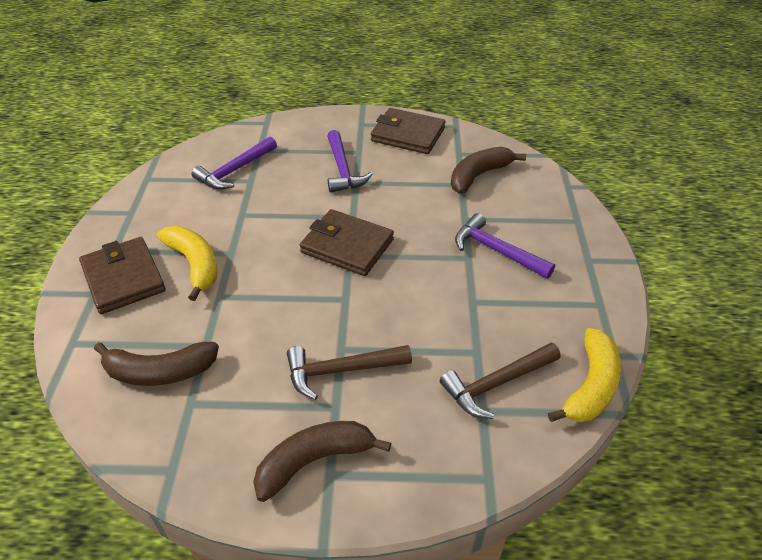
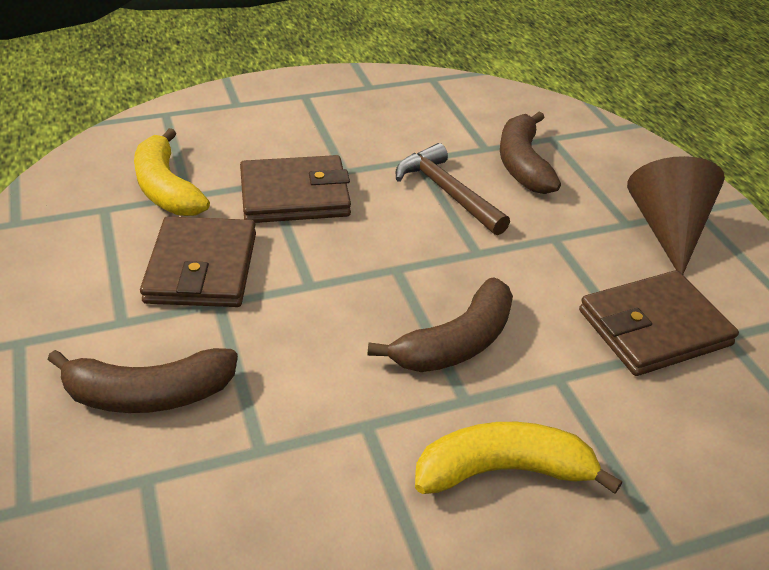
brown cone: none = 0 -> [627,156,725,275] = 1
brown hammer: [287,345,412,400] [440,343,561,419] = 2 -> [396,143,510,235] = 1
purple hammer: [191,136,277,190] [327,130,373,193] [455,213,555,279] = 3 -> none = 0

